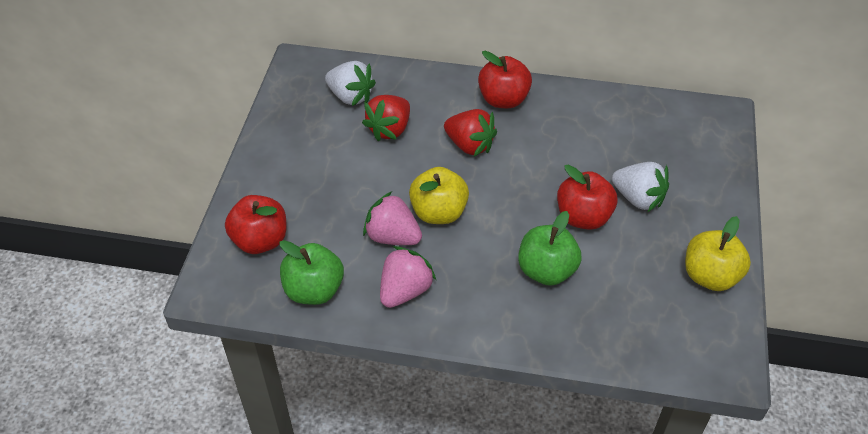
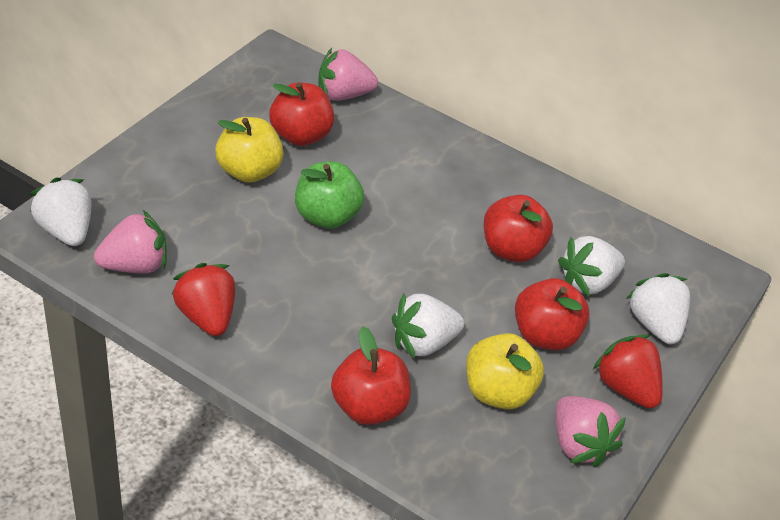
green apple: [279,240,344,305] [518,211,582,286] = 2 -> [295,161,364,229] = 1
pink strawberry: [363,192,422,245] [380,246,436,308] = 2 -> [94,210,167,273] [318,48,378,101] [555,396,626,467] = 3
red apple: [225,195,287,254] [478,51,532,108] [557,165,617,230] = 3 -> [269,82,334,146] [331,327,411,425] [484,195,553,262] [515,278,590,351] = 4
white strawberry: [325,61,376,106] [612,162,669,212] = 2 -> [30,178,92,246] [392,293,464,359] [558,236,625,296] [626,273,691,344] = 4

